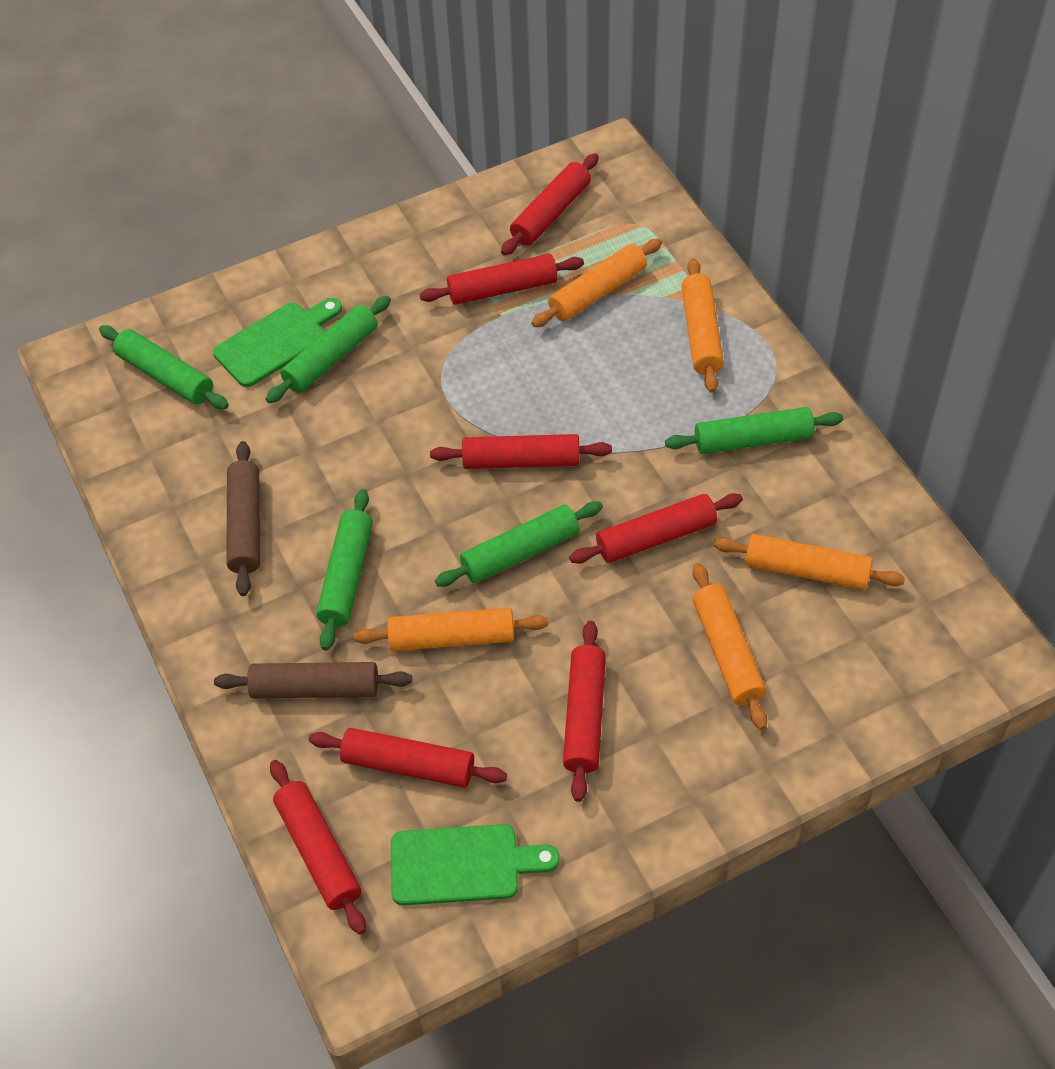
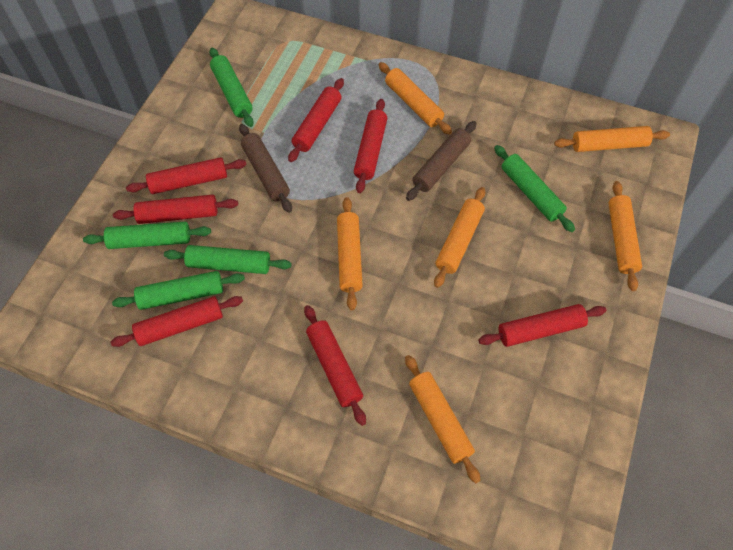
green cutting board: [213,298,342,387] [391,824,560,906] = 2 -> none = 0
orange rolling pin: [353,608,548,651] [531,239,662,327] [682,258,724,393] [692,563,767,730] [714,534,905,590] = 5 -> [337,197,363,310] [379,62,452,135] [405,355,480,483] [434,187,485,288] [554,126,670,152] [608,181,642,291] = 6

